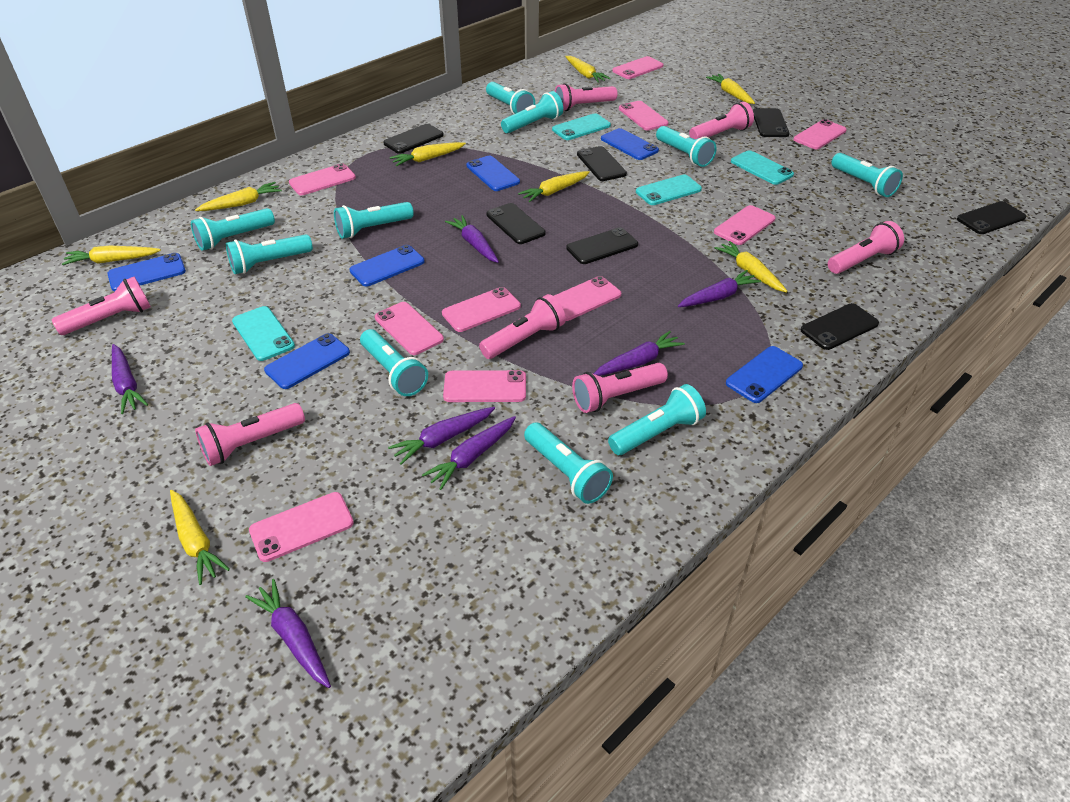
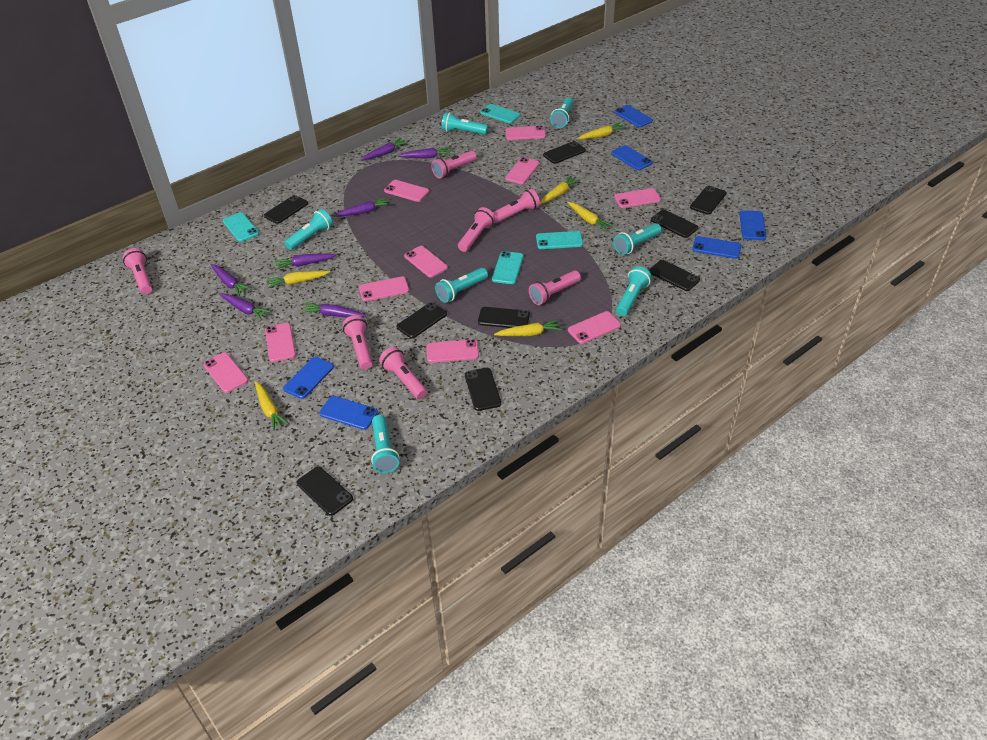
black phone: [383,124,444,154] [486,203,546,244] [566,227,638,264] [577,146,627,181] [753,108,789,137] [801,303,879,350] [957,201,1026,234] = 7 -> [264,195,308,224] [297,466,353,516] [396,302,447,338] [465,368,501,411] [478,307,530,328] [543,141,586,164] [649,260,700,291] [651,210,698,238] [690,186,727,215] = 9
turquoise flashlight: [191,208,275,251] [226,234,313,274] [334,202,414,239] [360,329,428,396] [486,82,535,114] [501,91,563,133] [524,423,613,504] [608,384,706,455] [656,126,717,167] [831,153,903,197] = 10 -> [284,209,333,250] [371,415,399,473] [435,268,488,303] [442,112,488,135] [550,97,574,128] [613,223,661,255] [616,266,652,316] = 7
yellow carrot: [62,246,161,265] [170,490,230,585] [195,182,282,211] [390,142,466,166] [518,171,590,202] [565,56,611,83] [706,74,755,104] [714,241,788,293] = 8 -> [255,381,289,431] [266,271,330,289] [494,320,562,336] [540,176,580,204] [567,202,613,231] [577,122,626,139] = 6

